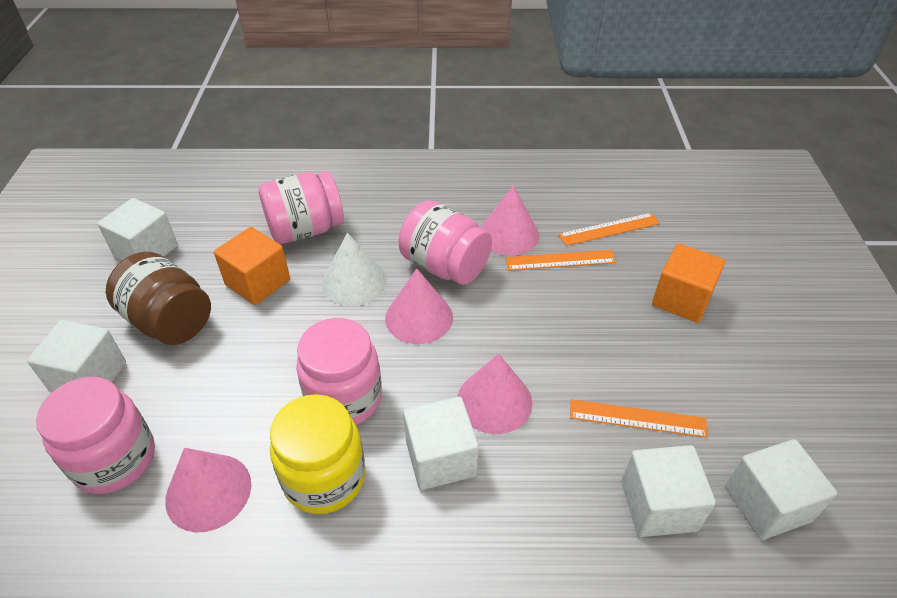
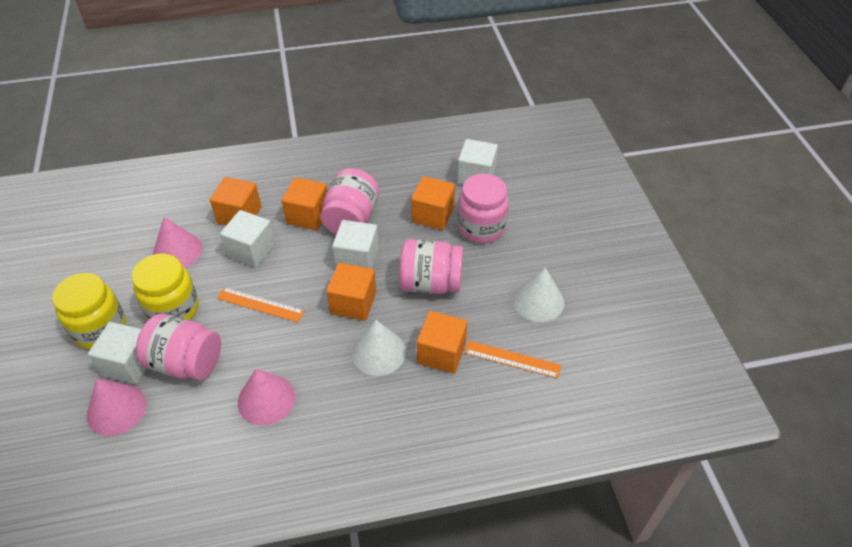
brown jar: [106,252,211,345] = 1 -> none = 0
orange cube: [214,227,290,305] [652,243,725,323] = 2 -> [210,177,261,225] [281,177,327,230] [326,263,376,321] [411,176,455,230] [417,311,467,373] = 5
orange ruler: [505,250,616,271] [558,213,660,246] [570,399,708,438] = 3 -> [217,287,305,322] [464,341,561,378] = 2
pink cone: [165,448,251,533] [385,269,453,344] [457,354,532,434] [480,185,539,255] = 4 -> [87,379,147,436] [153,217,202,268] [238,368,295,426] = 3
white cone: [322,233,387,306] = 1 -> [351,320,406,376] [512,268,564,322] = 2
white cube: [27,320,126,393] [97,198,178,260] [403,397,479,490] [621,445,716,537] [725,439,837,540] = 5 -> [88,322,147,384] [220,210,275,267] [332,220,379,269] [457,139,498,185] = 4
yellow jar: [270,394,365,514] = 1 -> [52,273,126,349] [132,253,199,320] = 2

